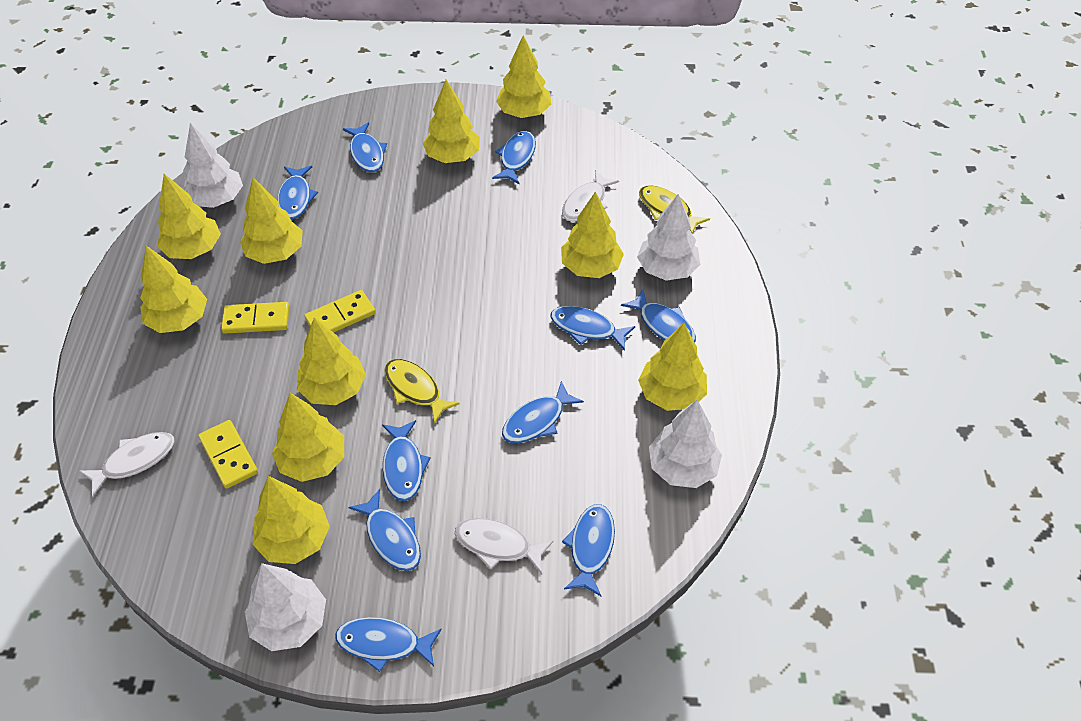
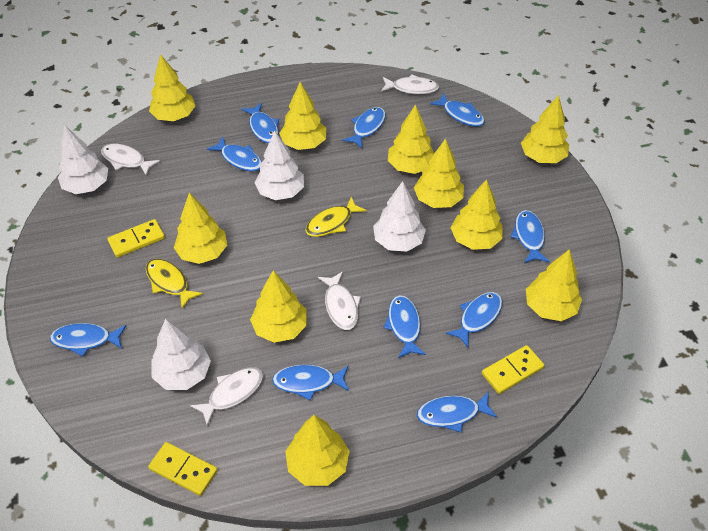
white fish: [79,432,175,497] [455,518,553,574] [562,170,619,222] = 3 -> [101,144,160,176] [190,367,263,426] [318,271,361,330] [381,74,439,94] = 4

